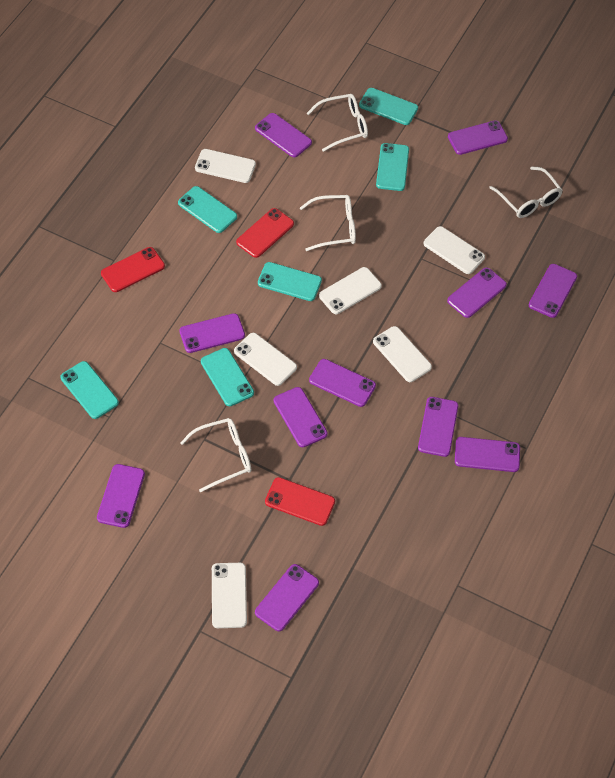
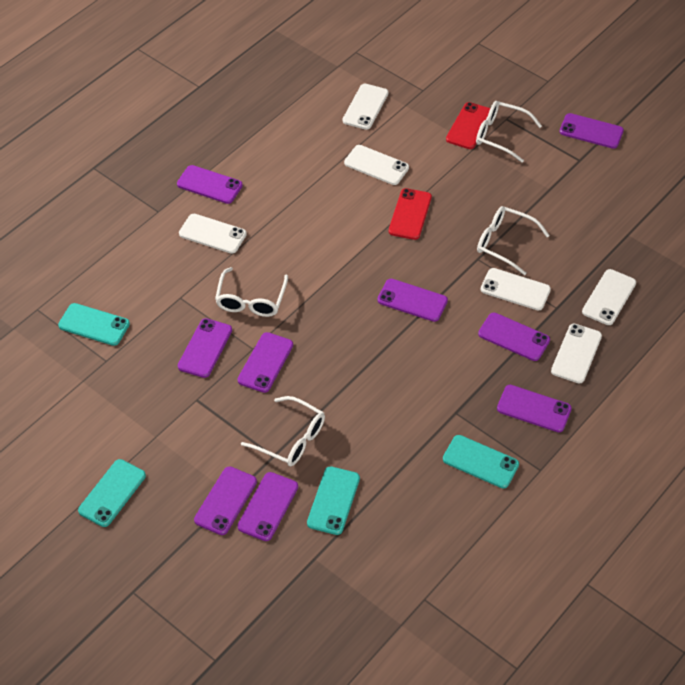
purple phone: [97,464,145,528] [179,313,245,353] [255,113,312,157] [255,564,319,631] [274,387,328,447] [309,359,376,407] [418,397,458,457] [447,267,507,318] [448,120,508,155] [455,437,520,472] [529,264,577,318] = 11 -> [177,165,243,204] [178,318,232,378] [194,466,257,535] [237,332,293,393] [237,472,298,541] [377,279,448,322] [478,312,550,361] [497,385,572,432] [559,113,624,149] = 9
red phone: [101,247,165,292] [236,208,294,258] [265,477,335,526] = 3 -> [389,188,432,240] [446,102,490,149] = 2
turquoise phone: [60,361,119,419] [178,186,237,233] [201,348,254,406] [258,262,322,301] [359,88,418,125] [376,143,409,191] = 6 -> [58,303,130,346] [78,459,146,527] [307,466,360,535] [443,435,519,488] = 4

